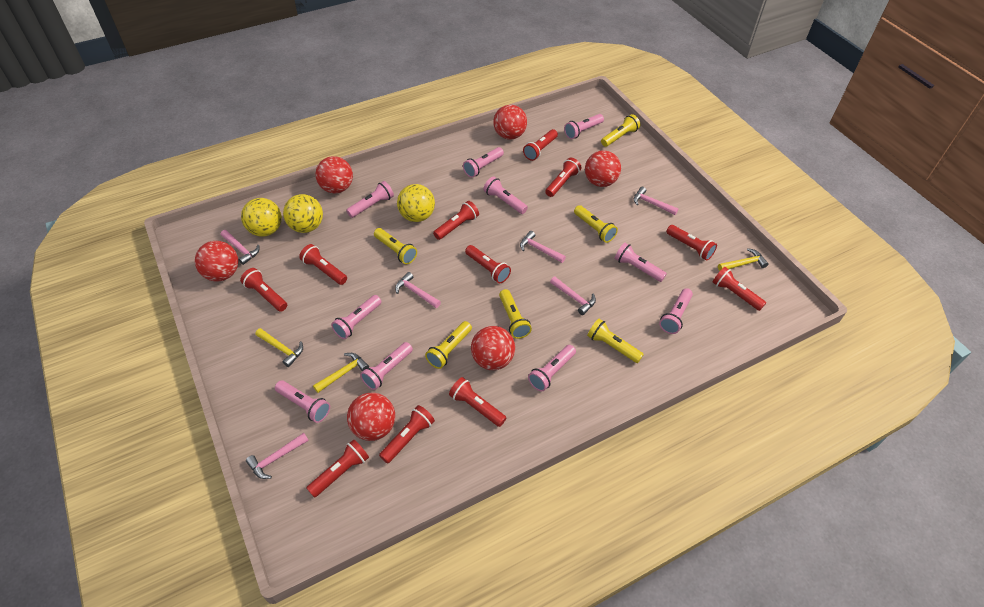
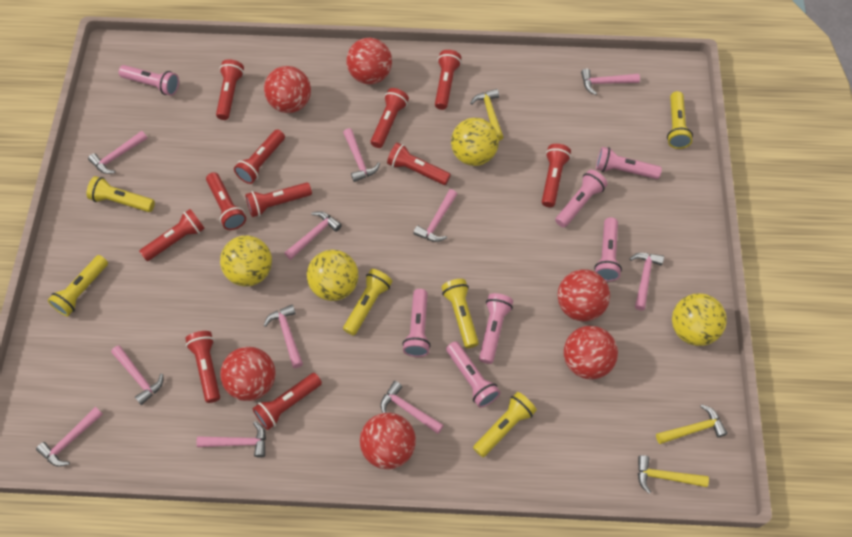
pink flashlight: [275,380,330,423] [331,295,382,339] [346,181,394,218] [360,342,413,390] [463,147,504,178] [483,176,528,214] [528,345,576,391] [564,114,604,139] [614,243,667,282] [659,288,693,334] = 10 -> [119,65,179,96] [402,289,431,357] [446,341,501,408] [479,293,513,364] [555,170,608,228] [594,217,622,282] [596,147,662,179] = 7
pink hammer: [221,230,260,265] [246,433,309,479] [395,272,441,308] [520,231,566,263] [550,277,596,315] [634,187,679,215] = 6 -> [36,407,103,467] [88,131,148,174] [111,345,163,405] [196,421,266,458] [264,304,303,368] [284,211,342,260] [343,128,380,182] [380,381,444,434] [413,189,457,242] [581,69,640,95] [629,253,664,310] = 11
yellow ball: [241,198,282,237] [283,194,323,233] [397,184,435,222] = 3 -> [220,235,272,287] [307,250,358,301] [451,118,499,166] [672,293,727,346] = 4

